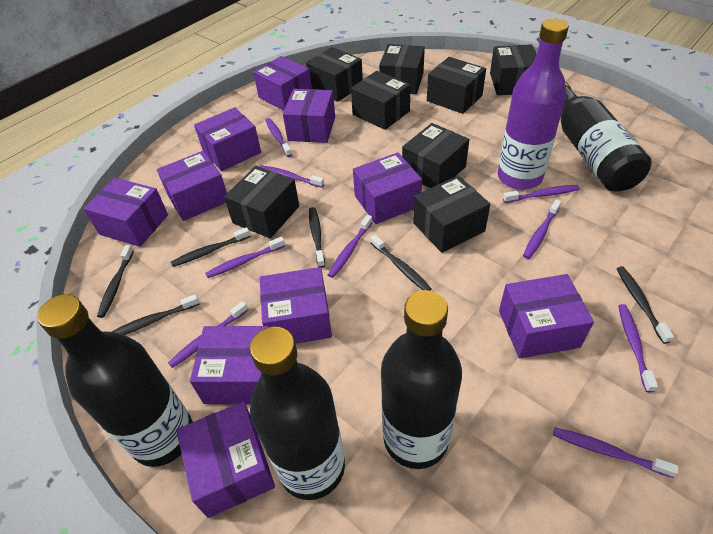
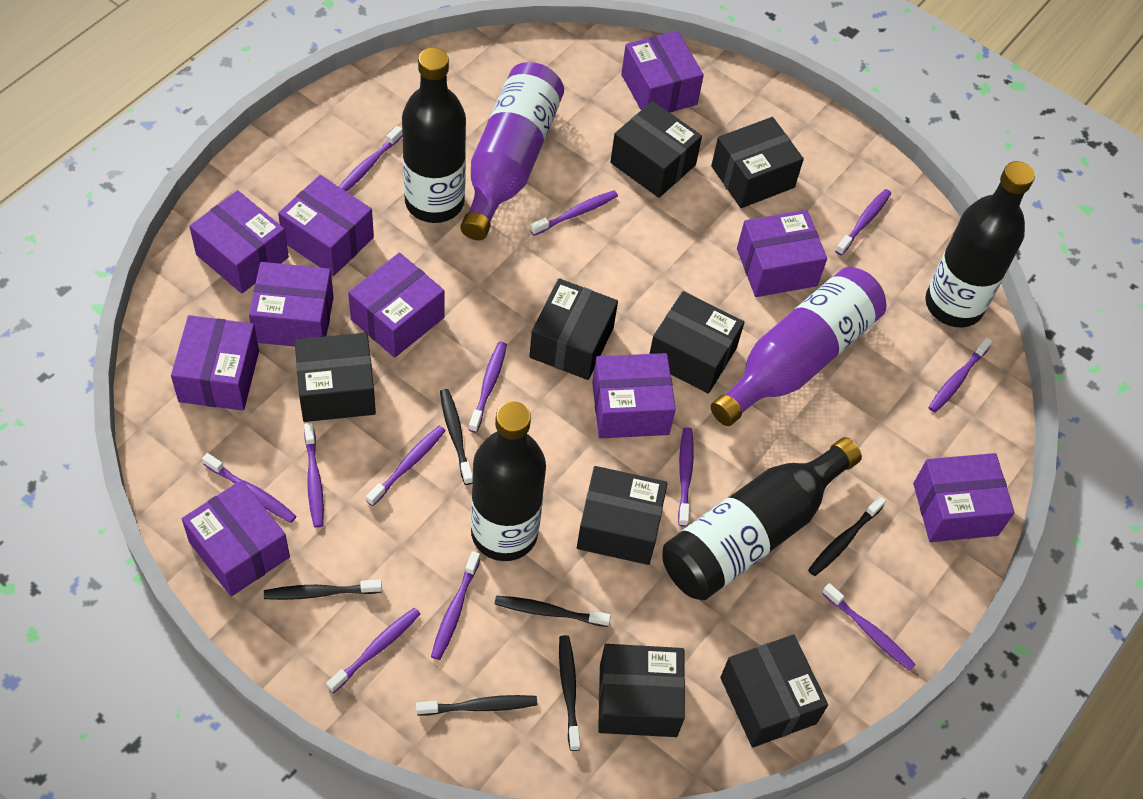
purple bottle: [497,19,569,190] = 1 -> [460,62,564,240] [711,267,887,426] = 2
purple toothbrush: [168,301,248,368] [205,237,285,278] [260,165,324,188] [265,118,292,157] [328,215,372,278] [503,185,580,203] [523,199,561,259] [553,427,679,478] [618,304,658,392] = 9 -> [202,453,296,523] [304,423,324,528] [326,608,420,693] [339,126,402,192] [366,425,446,506] [431,551,480,660] [469,341,507,433] [530,190,618,236] [678,427,694,527] [822,583,916,671] [835,189,891,255] [928,337,993,413] = 12

